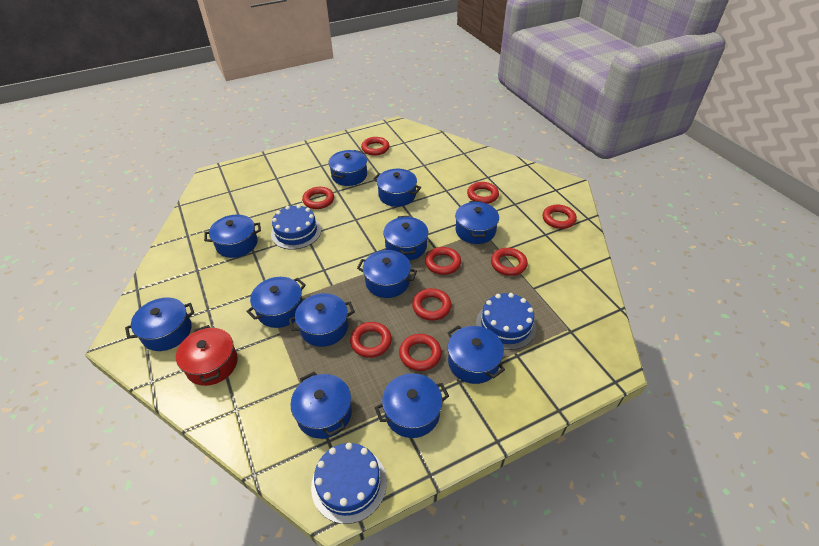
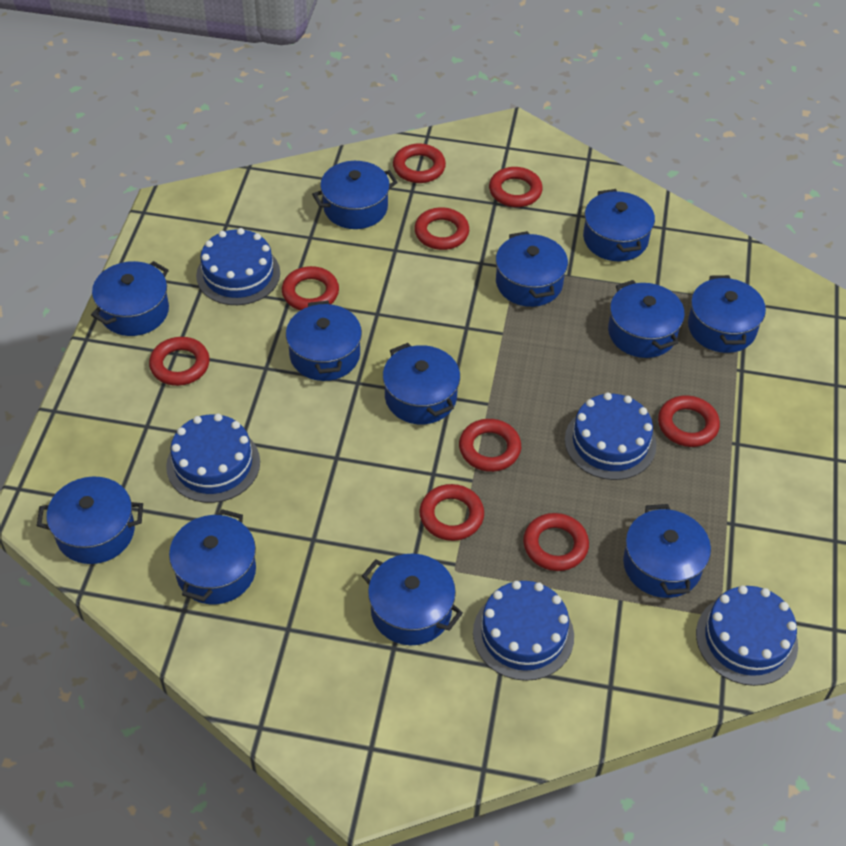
blue cake: [271,205,321,250] [311,443,387,524] [476,293,536,350] = 3 -> [166,414,260,503] [196,228,280,305] [473,581,574,681] [565,393,656,480] [696,585,798,686] = 5
red pot: [176,325,238,386] = 1 -> none = 0

